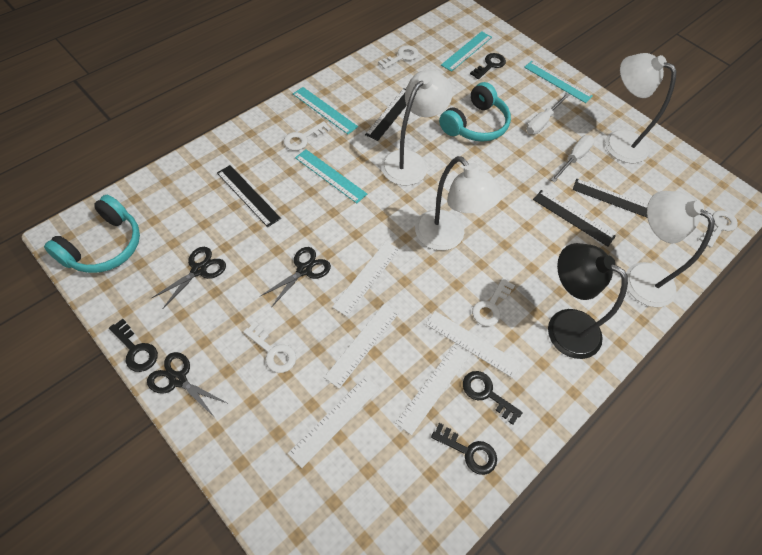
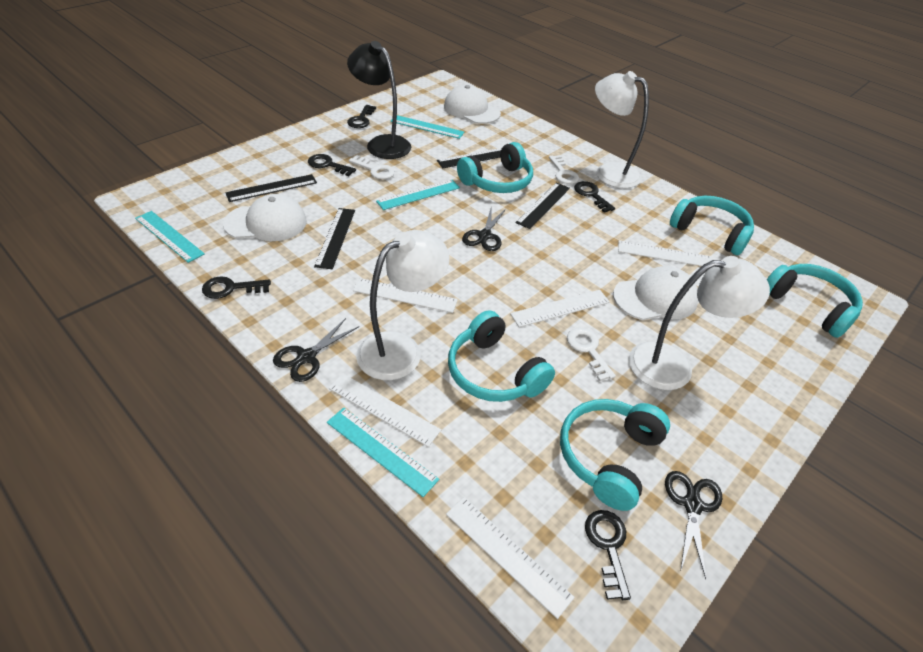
black key: [109,319,158,372] [431,423,497,475] [463,371,523,425] [470,53,506,79] = 4 -> [202,276,271,299] [308,154,356,176] [347,105,376,128] [574,181,615,213] [585,510,631,600] = 5
turquoise headphones: [44,195,140,273] [439,82,511,142] = 2 -> [448,310,555,402] [457,142,533,193] [560,399,670,511] [670,196,754,255] [767,264,863,338] = 5
white cap: none = 0 -> [223,194,307,241] [444,85,501,124] [613,266,698,320] = 3
white key: [243,322,296,373] [283,121,331,151] [378,45,419,69] [472,278,515,326] [699,210,738,248] = 5 -> [349,155,395,179] [549,155,579,184] [567,328,616,381] = 3
white lamp: [381,70,453,186] [415,156,502,250] [605,53,676,163] [626,191,715,307] = 4 -> [356,230,450,380] [595,71,649,188] [629,256,770,390] = 3
white screwdriver: [526,93,570,134] [551,135,595,182] = 2 -> none = 0

